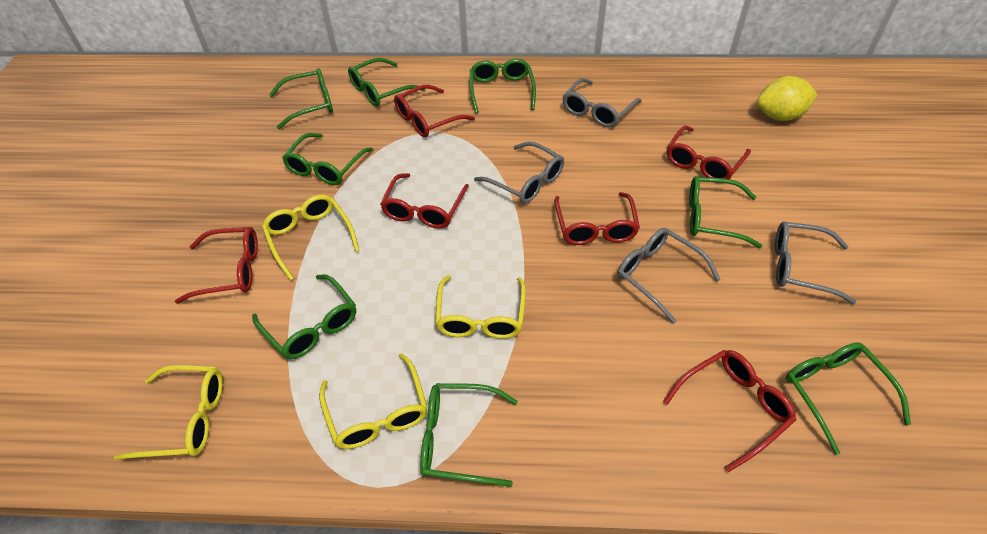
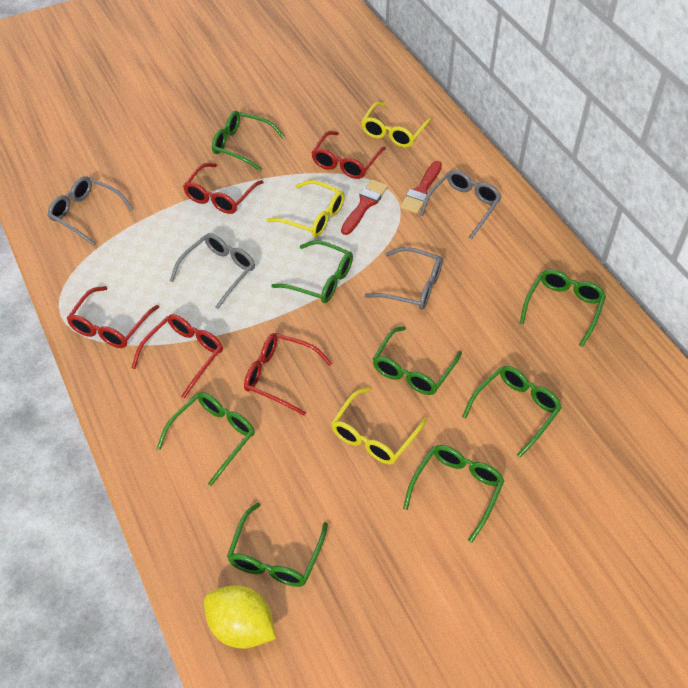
red brush: none = 0 -> [341,179,388,235] [400,161,442,214] = 2
red glasses: [175,227,258,304] [380,173,469,229] [394,85,475,137] [554,192,640,245] [663,350,796,472] [667,126,751,179] = 6 -> [67,286,159,348] [132,314,223,399] [183,163,263,214] [244,333,332,416] [311,131,386,179] = 5
yellow glasses: [114,365,223,460] [262,195,360,281] [319,353,428,449] [435,275,526,339] = 4 -> [266,180,345,237] [331,387,427,464] [361,102,433,148] = 3

